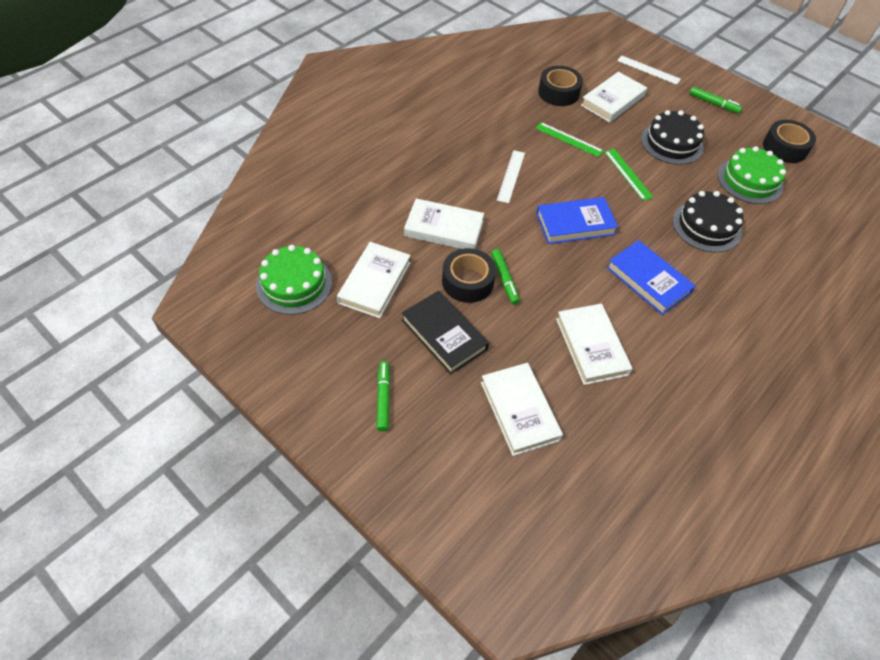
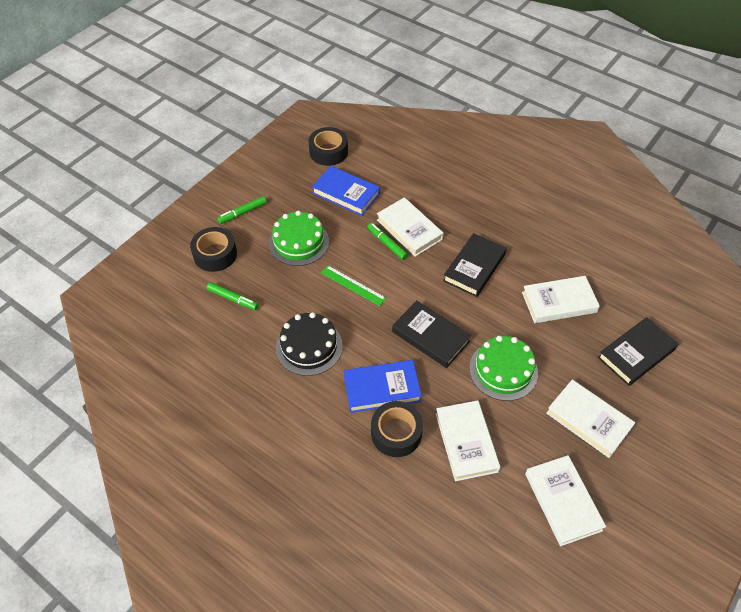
black book: [402,291,489,374] = 1 -> [392,300,471,368] [443,233,507,297] [598,317,678,386] = 3
black cake: [641,110,704,165] [673,191,743,253] = 2 -> [276,312,343,376] = 1
green ruler: [535,122,604,157] [604,149,653,201] = 2 -> [321,265,386,306] = 1
white ruler: [497,150,525,203] [617,56,681,85] = 2 -> none = 0

